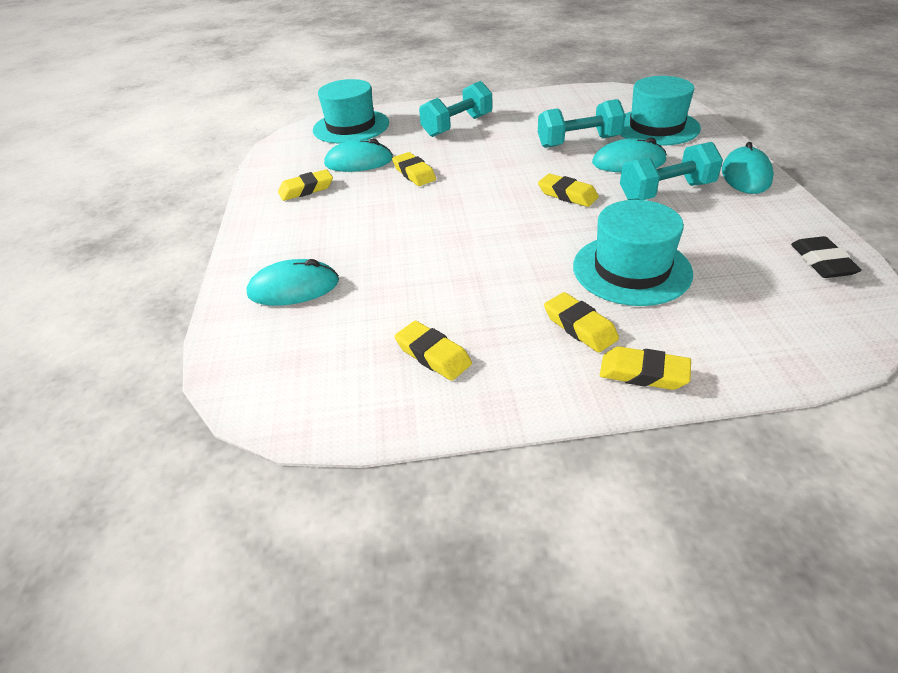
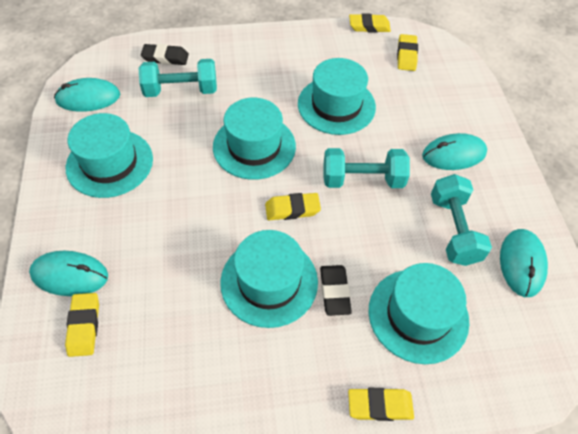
black eraser: [791,236,862,278] = 1 -> [141,44,189,65] [320,265,352,316] = 2
turquoise hat: [313,79,389,144] [573,200,693,306] [620,76,701,146] = 3 -> [66,113,153,198] [213,98,296,180] [220,230,318,328] [298,58,376,135] [369,263,469,364] = 5
yellow eraser: [278,169,333,201] [392,152,436,186] [395,321,472,381] [538,174,599,207] [544,292,619,353] [600,346,691,390] = 6 -> [65,293,99,357] [265,193,321,220] [348,388,414,421] [349,13,391,33] [397,34,418,71] = 5

